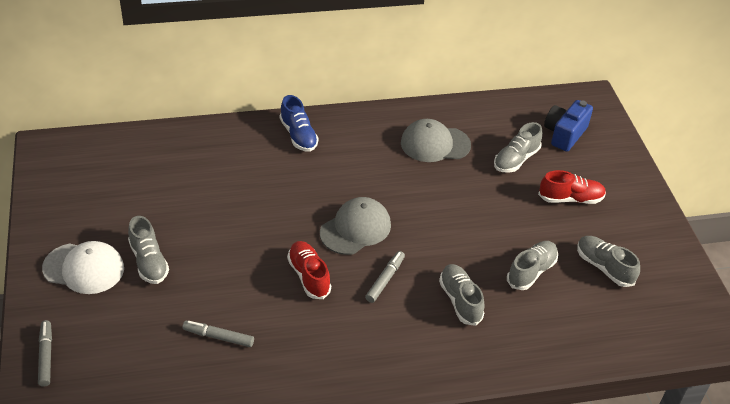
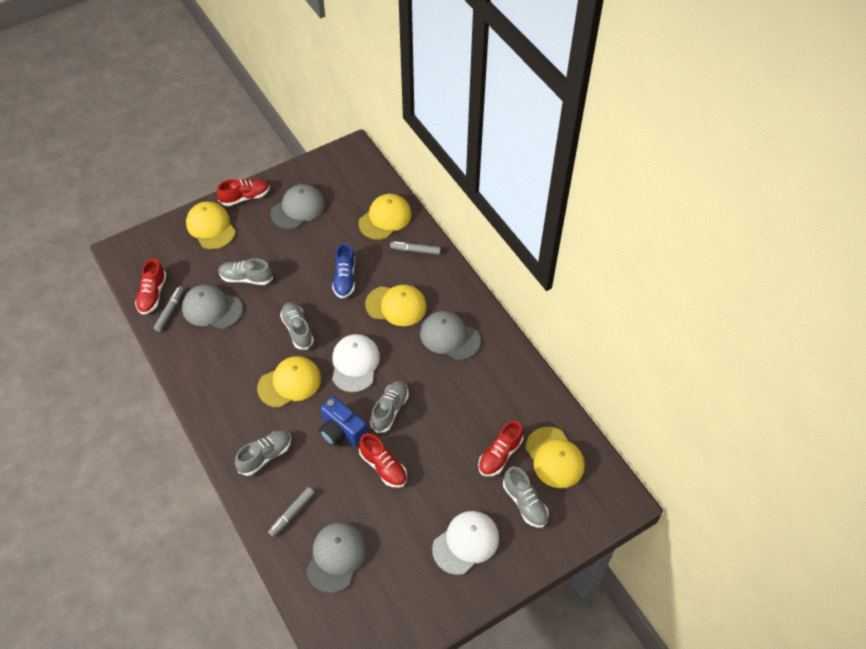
grey cap: [320,197,391,255] [401,119,471,162] = 2 -> [182,284,243,329] [271,184,325,229] [306,523,366,593] [420,311,481,360] = 4
red shoe: [287,241,331,299] [538,170,606,204] = 2 -> [135,259,167,315] [217,179,270,206] [359,433,407,488] [478,421,523,476] = 4
white cap: [42,241,124,294] = 1 -> [332,334,380,392] [432,511,499,575] = 2
yellow cap: none = 0 -> [186,201,236,249] [257,356,321,408] [358,194,412,240] [365,285,427,326] [525,427,585,488] = 5

